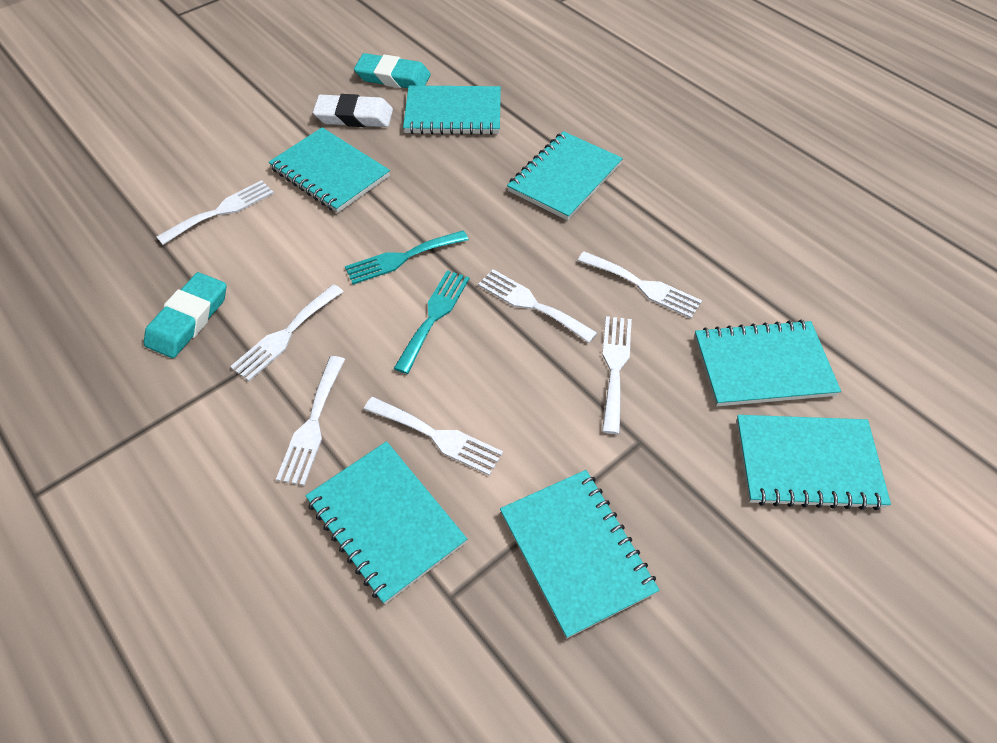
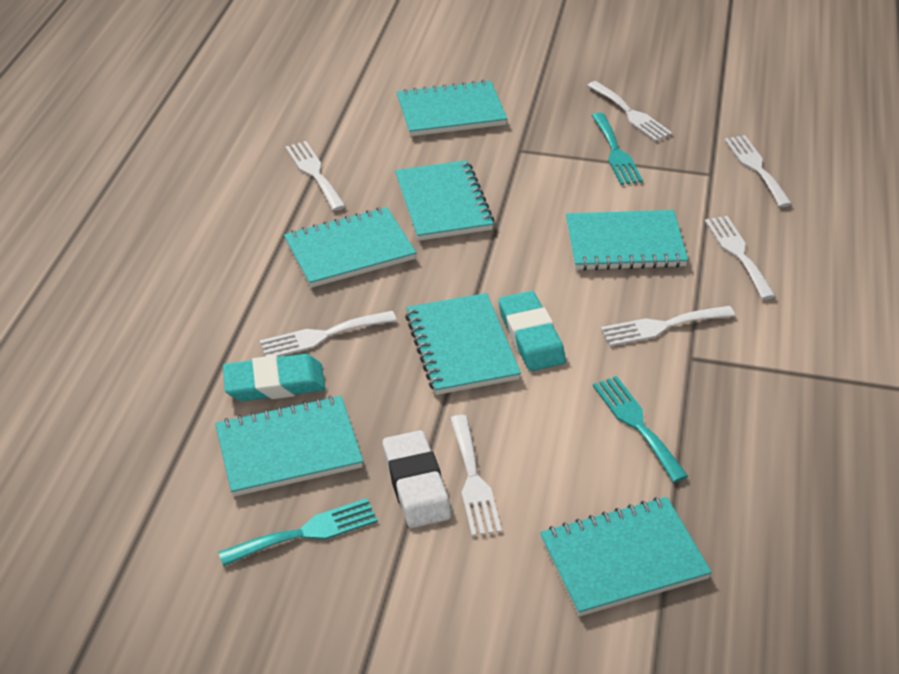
turquoise fork: [345,230,469,285] [394,270,470,374] = 2 -> [218,498,378,566] [592,113,643,185] [593,376,688,483] = 3

